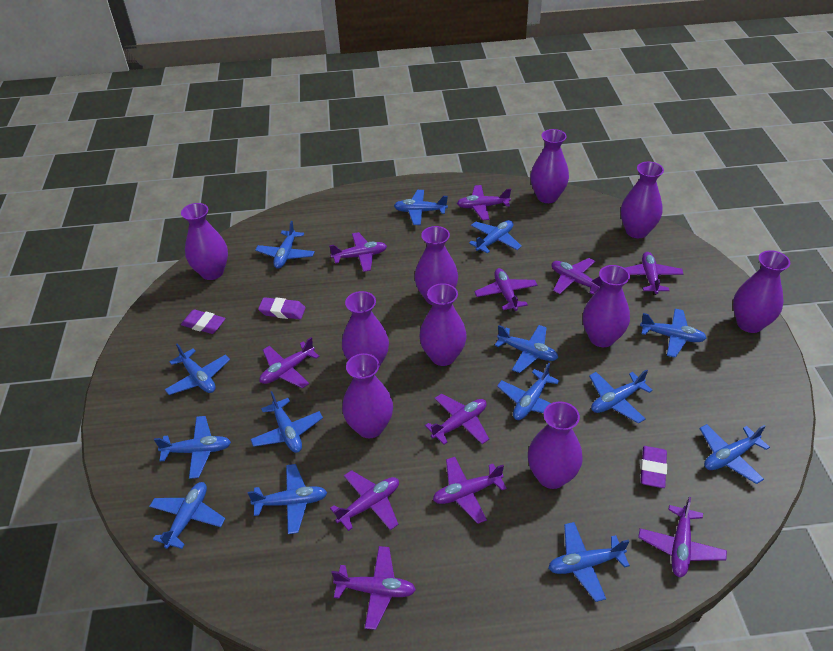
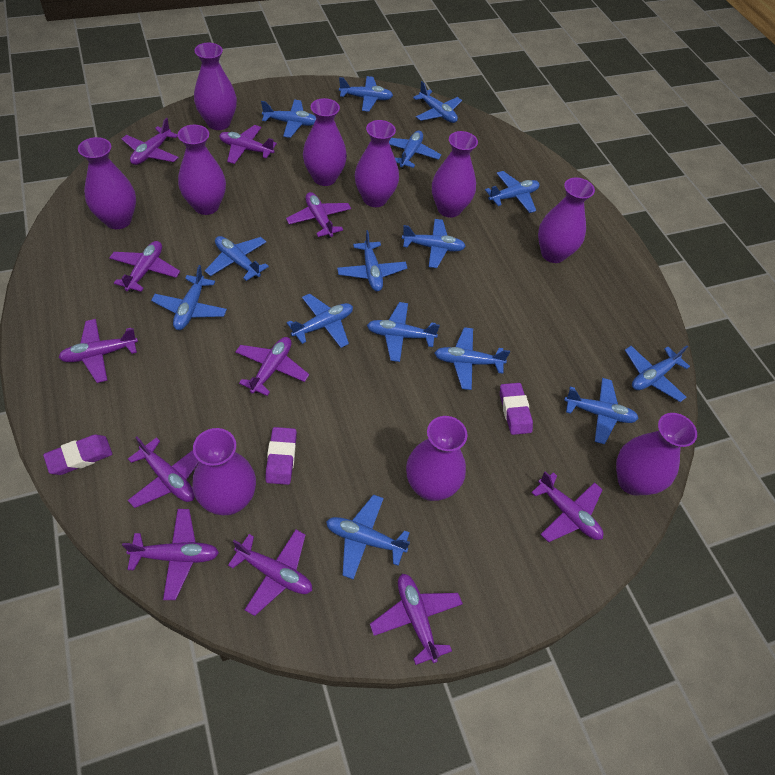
blue plane: [149,482,225,549] [154,416,231,479] [165,343,230,395] [248,464,327,534] [250,391,323,453] [255,221,315,269] [394,190,448,225] [469,220,522,254] [495,325,558,373] [497,363,560,420] [548,522,630,602] [589,369,653,424] [640,309,706,358] [699,424,770,484] = 14 -> [151,265,227,330] [205,236,269,281] [261,100,316,138] [287,294,353,348] [326,494,410,580] [337,230,408,291] [339,76,393,112] [367,302,440,362] [389,130,441,169] [402,219,466,268] [413,81,462,123] [435,327,510,390] [485,171,539,213] [564,378,639,444] [625,345,690,402] = 15

